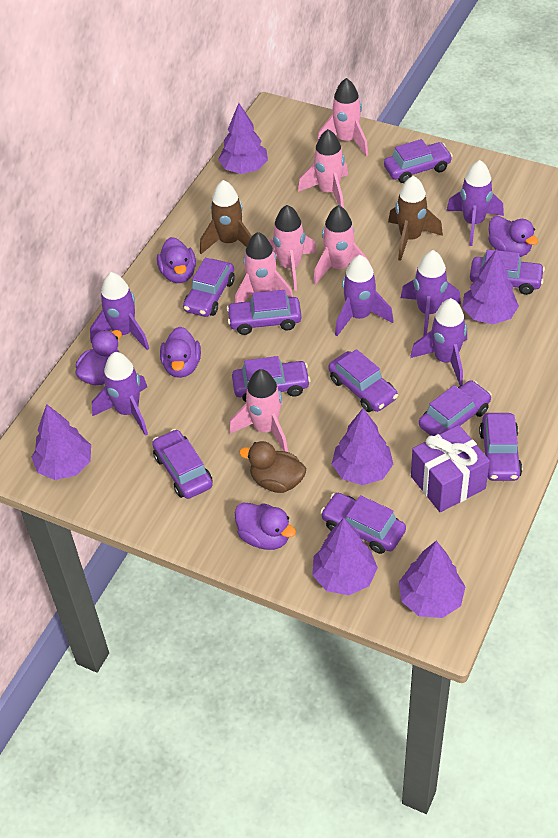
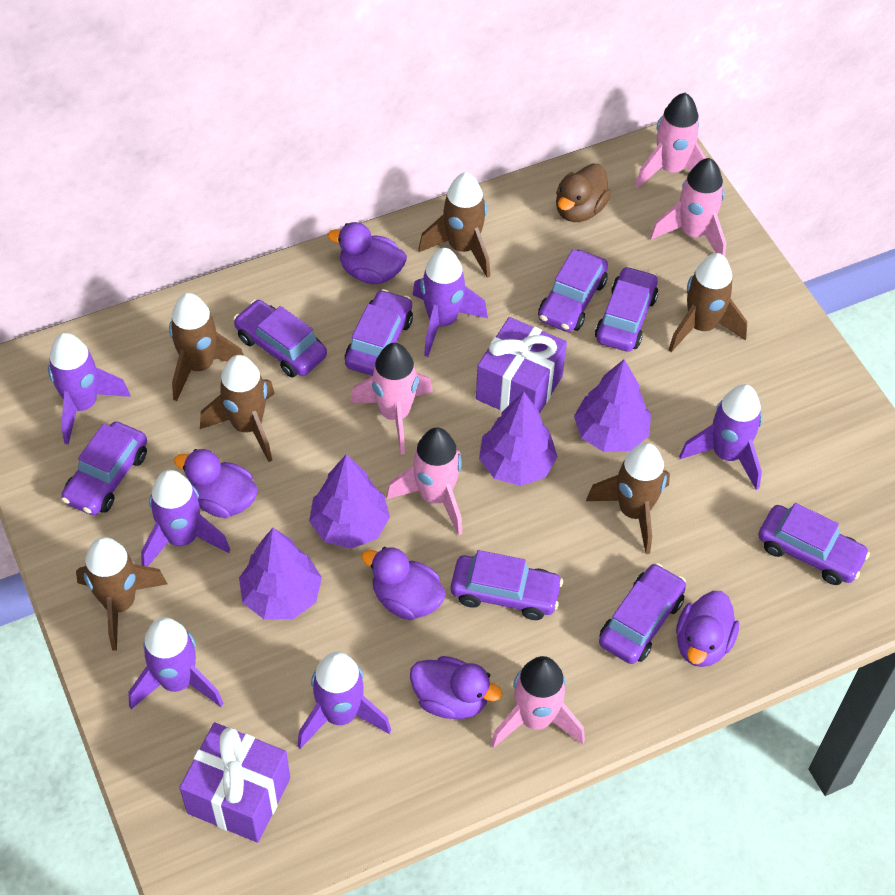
brown rocket: [200,180,252,254] [388,176,443,261] = 2 -> [76,537,167,651] [169,293,244,401] [200,355,275,462] [418,172,490,278] [586,443,670,554] [668,253,747,352] = 6
pink rocket: [229,369,288,452] [235,232,293,303] [269,205,317,291] [298,129,348,208] [313,205,370,285] [317,78,368,156] = 6 -> [350,343,433,455] [387,427,462,535] [490,656,585,748] [635,92,706,188] [650,158,726,257] = 5
purple car: [152,429,213,499] [183,258,235,317] [227,290,302,335] [232,356,311,402] [320,493,406,554] [328,349,398,412] [384,139,453,183] [419,380,492,436] [470,249,545,295] [479,413,522,481] = 10 -> [61,421,147,515] [233,300,327,377] [345,289,413,376] [451,550,563,620] [538,249,608,332] [595,266,658,352] [599,563,686,664] [758,503,870,585] = 8
purple gift: [411,425,490,512] = 1 -> [179,722,290,843] [476,317,567,413] = 2
purple tree: [31,404,91,480] [218,103,268,174] [312,518,378,595] [332,408,393,485] [399,541,466,618] [462,249,519,324] = 6 -> [239,528,322,619] [309,455,390,549] [479,392,558,486] [574,359,651,452] = 4

